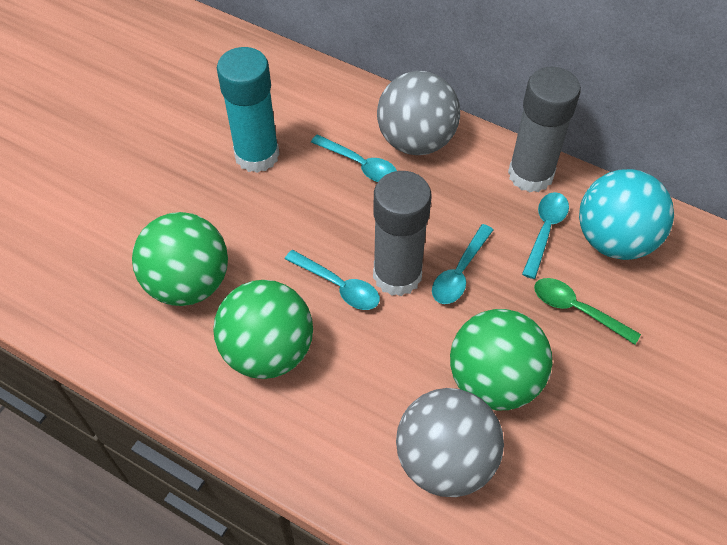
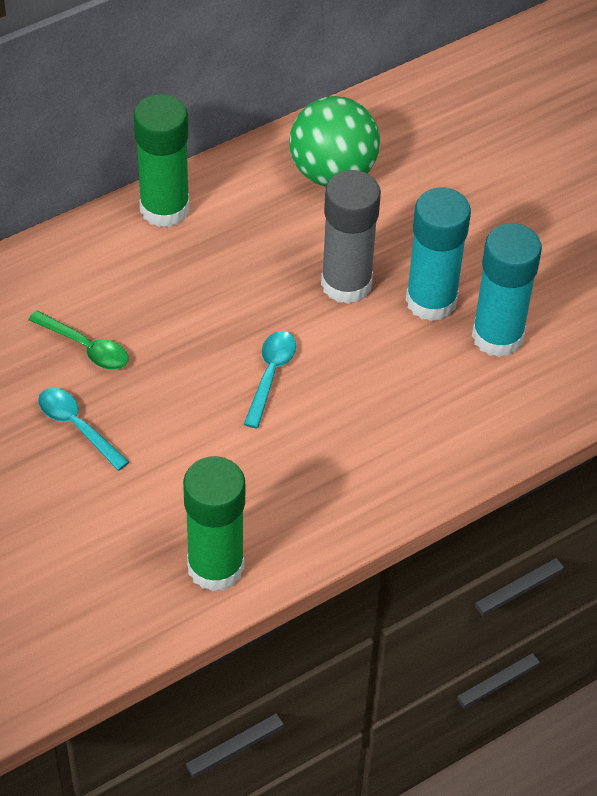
green ball: [132,212,228,306] [213,280,313,379] [450,309,552,410] = 3 -> [289,96,380,187] = 1
green glue stick: none = 0 -> [134,94,190,227] [183,456,245,591] = 2
grey ball: [377,71,460,155] [396,388,504,497] = 2 -> none = 0
grey glue stick: [373,171,432,296] [508,67,581,192] = 2 -> [321,170,381,304] = 1
turquoise ball: [579,169,674,260] = 1 -> none = 0
turquoise glue stick: [217,47,280,173] = 1 -> [406,187,471,321] [472,223,542,357] = 2
turquoise spoon: [285,250,380,310] [311,135,397,182] [432,224,493,304] [522,192,569,279] = 4 -> [38,388,129,471] [244,331,296,429] = 2

